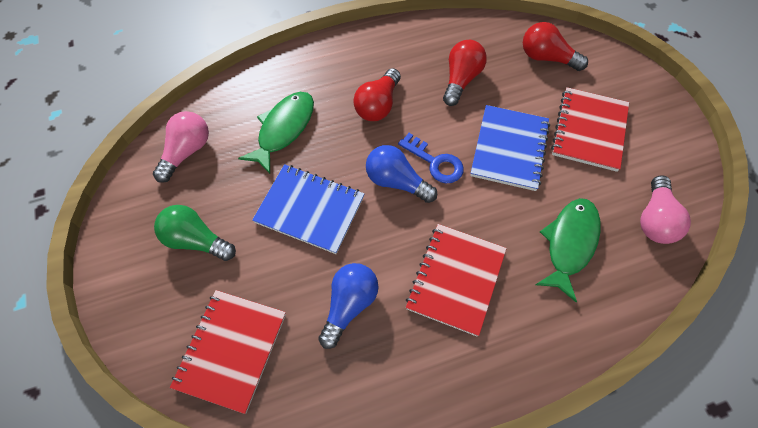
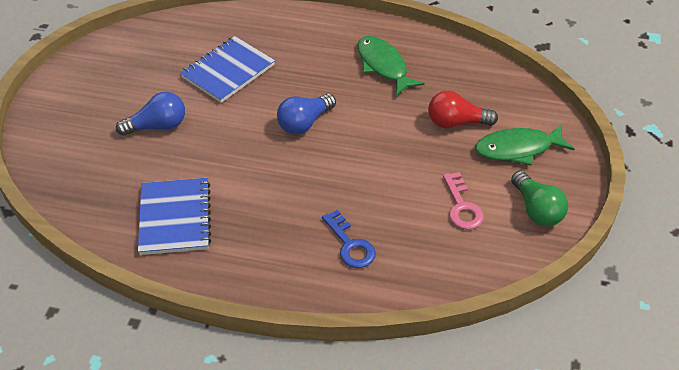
pink key: none = 0 -> [443,172,484,230] = 1
pink light bulb: [153,111,209,183] [640,175,691,244] = 2 -> none = 0
red light bulb: [353,68,401,121] [443,40,487,106] [523,22,588,71] = 3 -> [428,91,498,128] = 1
red notebook: [170,290,286,414] [406,224,507,336] [551,87,629,172] = 3 -> none = 0

